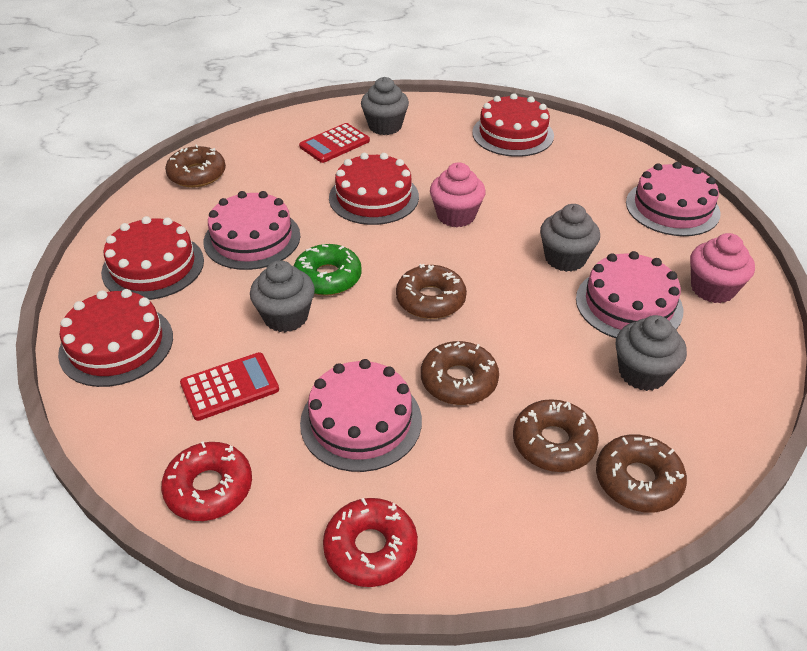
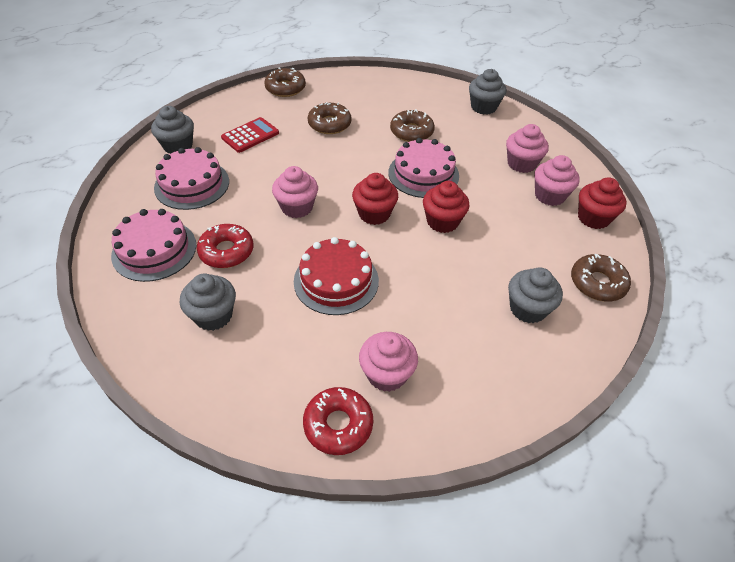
brown donut: [165,145,226,187] [396,264,467,319] [421,341,499,405] [513,399,599,472] [596,434,687,513] = 5 -> [264,68,306,97] [308,102,352,134] [390,109,435,142] [571,254,631,301] = 4
green donut: [294,244,362,296] = 1 -> none = 0
pink cake: [204,191,300,270] [300,359,422,472] [576,251,683,338] [626,162,721,236] = 4 -> [111,209,196,282] [154,147,229,210] [388,138,459,198] = 3
pink cupcake: [430,162,486,227] [690,233,755,303] = 2 -> [272,166,318,218] [359,332,418,392] [506,124,549,173] [534,155,580,206] = 4
red cake: [58,289,173,387] [101,216,204,300] [329,153,419,225] [472,93,554,157] = 4 -> [294,237,379,315] = 1
red calculator: [180,352,279,421] [299,123,370,163] = 2 -> [221,117,279,153] = 1
red cupcake: none = 0 -> [352,173,398,225] [423,181,469,233] [578,177,627,229] = 3

